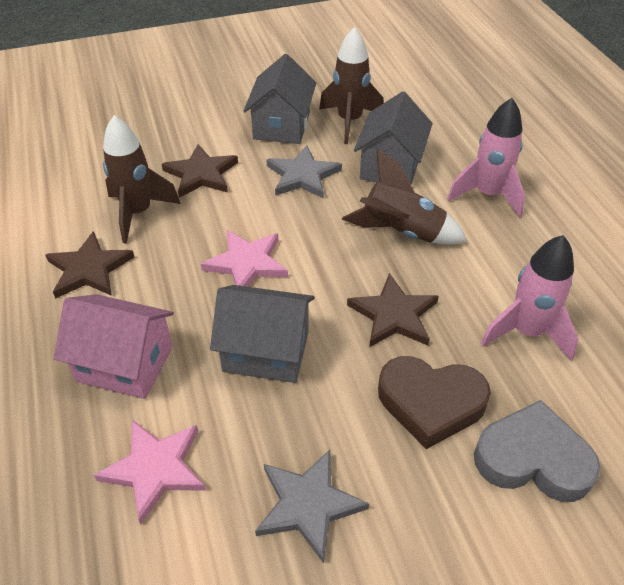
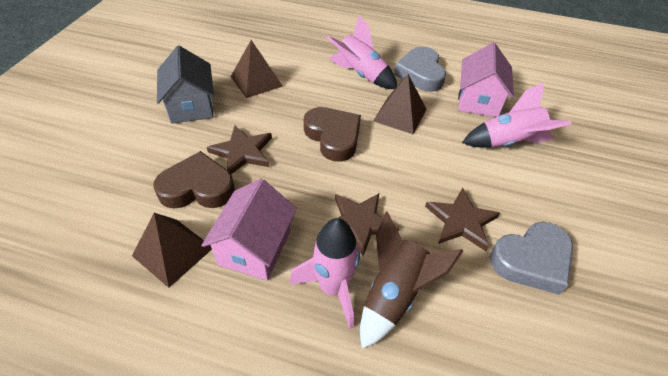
brown heart: [378,356,491,449] = 1 -> [153,151,235,209] [304,107,361,162] = 2
brown pyramid: none = 0 -> [132,213,212,288] [230,40,283,98] [373,74,426,135] = 3
brown rocket: [103,116,181,243] [319,27,384,144] [342,149,467,245] = 3 -> [360,212,463,348] = 1
grey heart: [474,400,601,502] = 1 -> [394,47,446,92] [490,222,573,295] = 2
grey house: [210,285,315,383] [243,54,316,144] [354,91,433,185] = 3 -> [157,46,214,124] = 1
grey star: [255,450,369,564] [266,145,342,199] = 2 -> none = 0
pink house: [53,294,174,399] = 1 -> [201,179,297,280] [458,43,514,117] = 2
pink rocket: [447,98,525,217] [481,235,578,361] = 2 -> [289,218,360,329] [327,15,397,89] [462,82,571,148] = 3
pink star: [94,420,206,525] [201,230,288,287] = 2 -> none = 0

